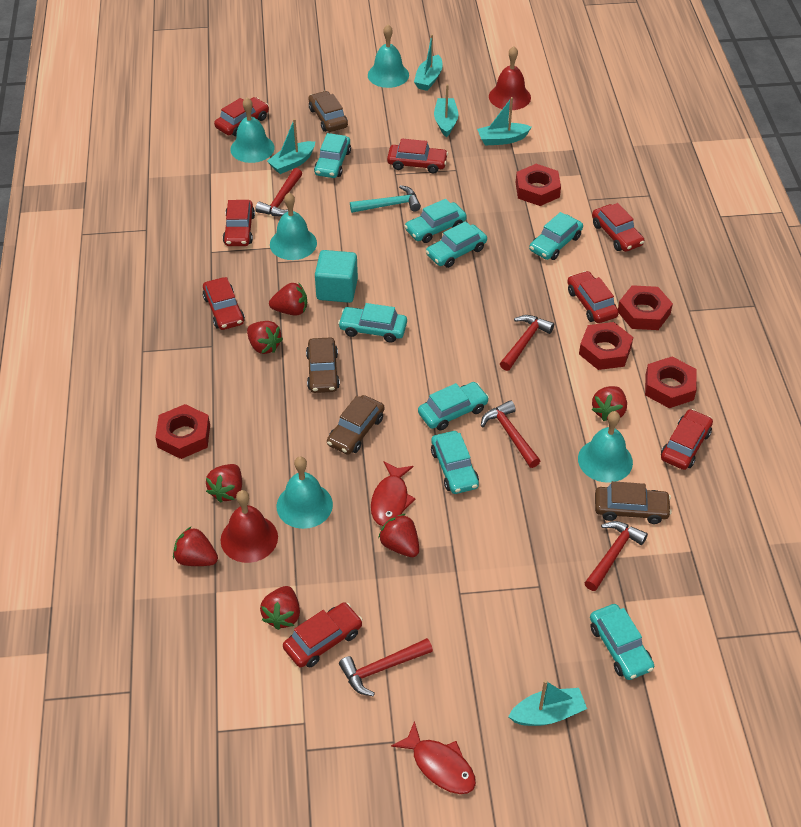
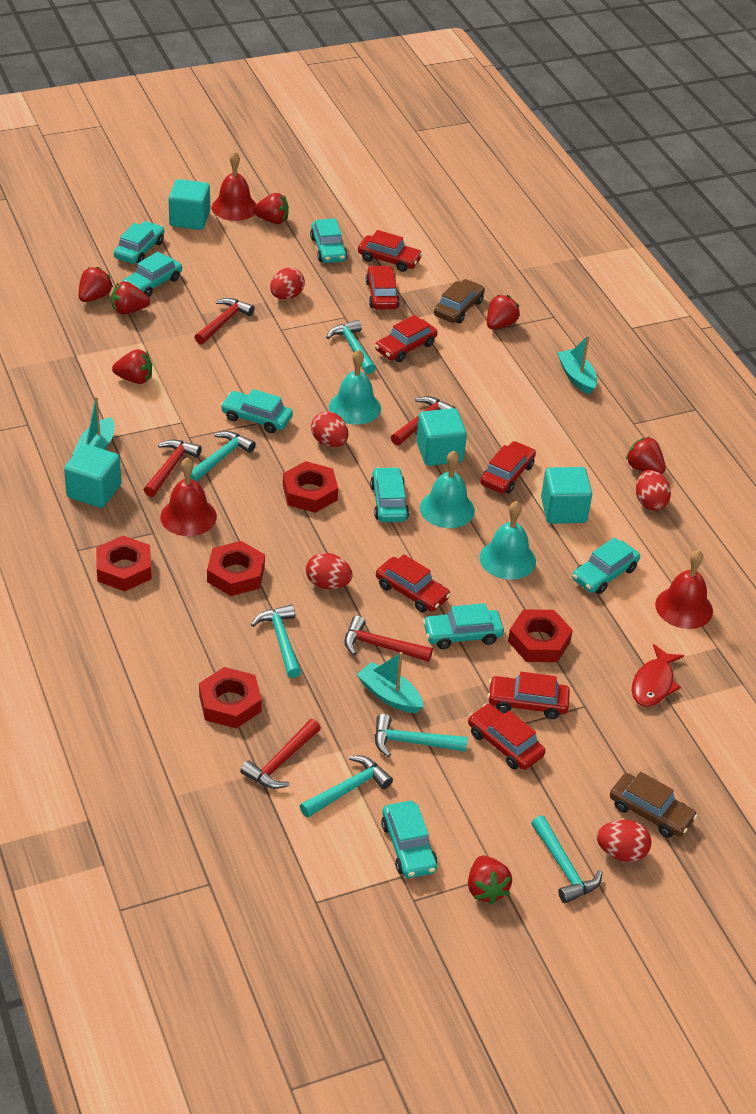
brown car: [306,337,340,393] [308,91,348,132] [327,395,385,455] [595,481,672,524] = 4 -> [434,279,485,324] [610,772,697,838] = 2
red bell: [220,490,278,563] [489,46,531,110] = 2 -> [160,458,217,536] [212,151,256,221] [655,550,713,629] = 3
red car: [203,277,245,330] [214,97,269,136] [223,200,255,246] [283,602,363,668] [387,138,448,173] [567,271,619,323] [592,203,644,252] [661,409,713,470] = 8 -> [358,230,423,272] [366,265,400,309] [375,315,438,362] [376,554,451,613] [468,704,545,770] [480,441,536,494] [487,672,570,719] = 7
red egg: none = 0 -> [270,268,305,300] [306,553,353,589] [311,411,348,447] [597,820,651,862] [636,470,671,510] = 5
red fish: [371,461,416,526] [391,721,476,794] = 2 -> [632,644,684,707] = 1
turquoise bell: [230,98,275,163] [270,193,317,260] [277,456,333,529] [368,25,409,88] [578,411,633,483] = 5 -> [329,349,381,425] [420,451,475,528] [480,501,536,580] = 3
turquoise boat: [267,119,315,174] [414,34,443,91] [434,84,458,137] [477,97,532,146] [508,680,587,726] = 5 -> [72,396,115,455] [357,652,423,713] [557,335,597,394] = 3
turquoise cube: [315,250,358,303] = 1 -> [64,444,121,508] [168,179,210,230] [416,408,467,466] [541,467,592,524] = 4
turquoise hammer: [350,185,421,213] = 1 -> [191,431,256,482] [251,604,301,678] [300,756,393,818] [326,320,376,374] [375,714,468,757] [531,815,602,903] = 6

